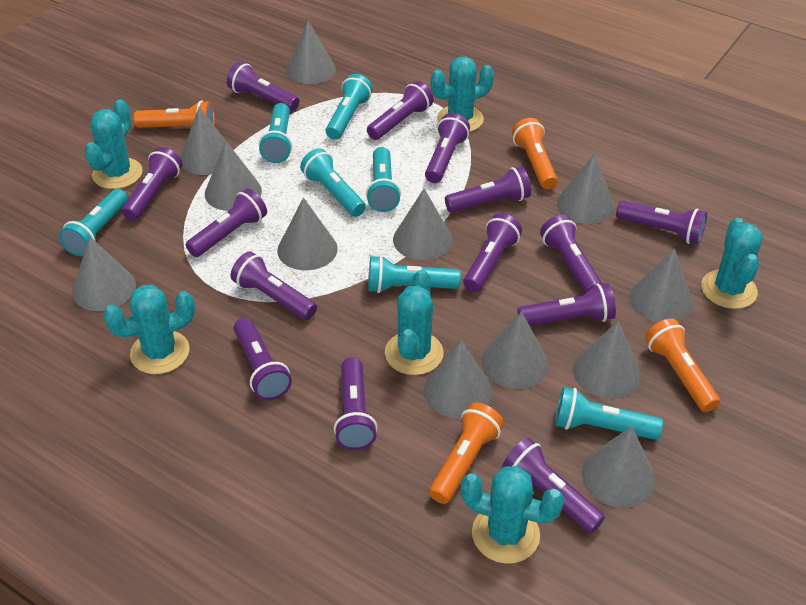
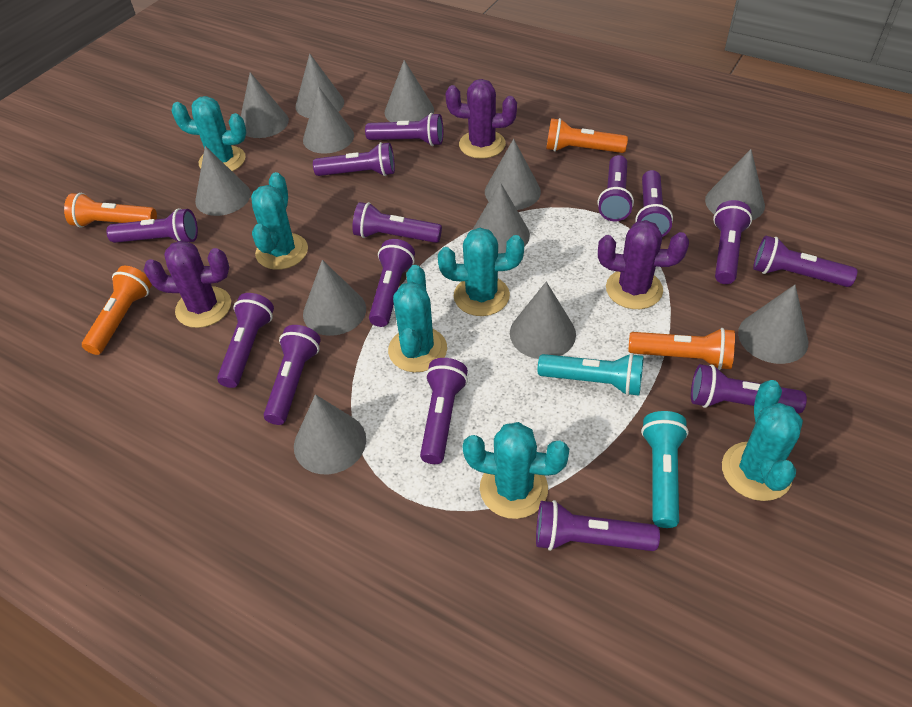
purple cactus: none = 0 -> [144,240,231,328] [445,79,517,159] [598,220,689,309] = 3
turquoise flashlight: [59,189,128,256] [259,103,292,163] [300,148,366,217] [326,74,373,140] [366,147,401,212] [368,255,461,293] [555,387,663,440] = 7 -> [538,353,644,396] [641,411,689,528] = 2

